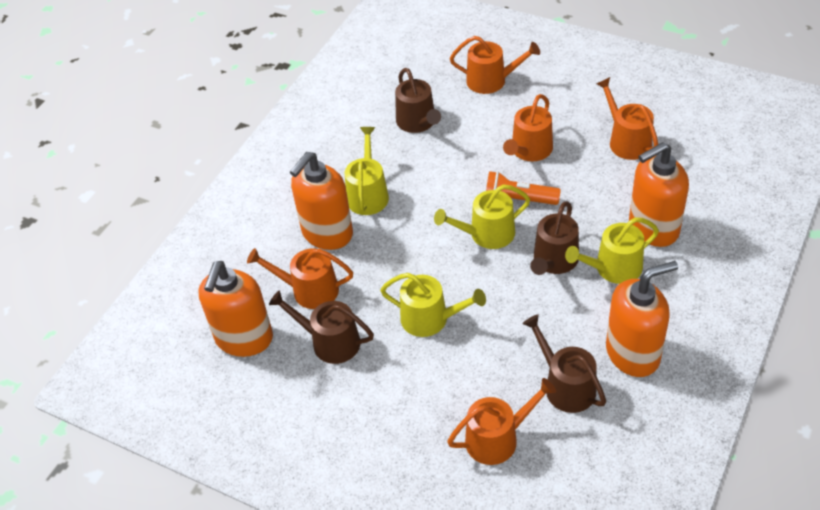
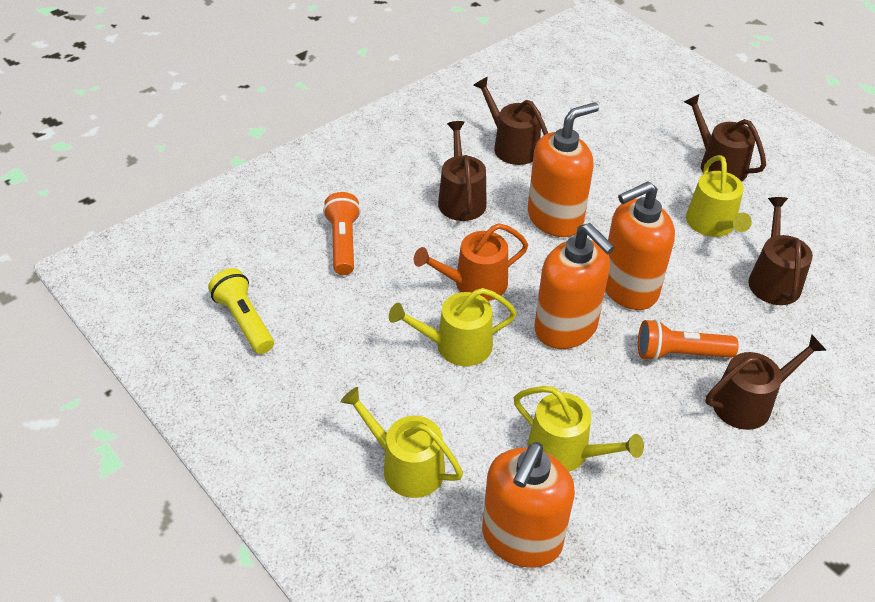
brown watering can: [269,291,374,364] [395,68,441,133] [523,314,606,413] [530,202,579,275] = 4 -> [438,121,487,221] [473,77,548,165] [684,94,766,182] [705,334,827,430] [748,197,813,305] = 5
orange flashlight: [486,171,561,205] = 1 -> [323,192,361,275] [638,319,739,361] = 2
orange watering can: [247,248,353,309] [447,378,556,465] [450,36,540,94] [503,94,553,161] [597,77,658,160] = 5 -> [414,223,528,301] = 1
yellow flashlight: none = 0 -> [208,268,274,354] = 1

